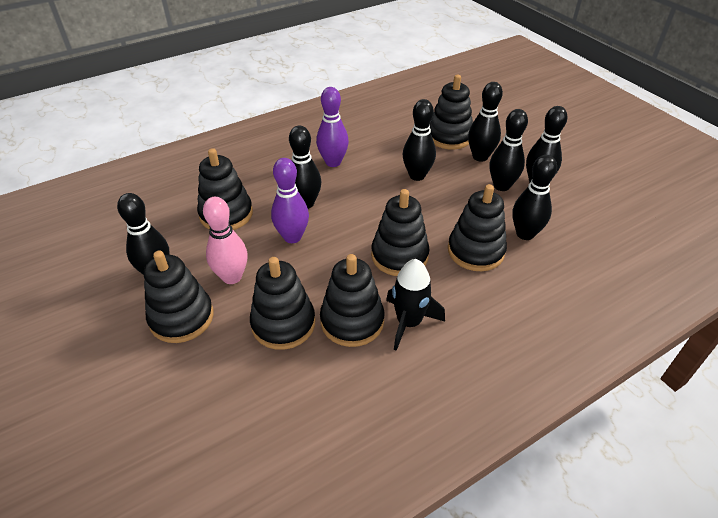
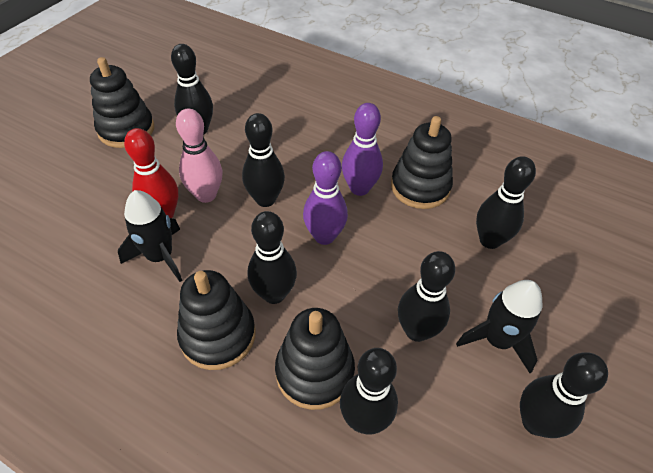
black rocket: [386,259,445,351] = 1 -> [118,190,183,282] [456,280,543,373] = 2
black stacking toy: [144,251,214,343] [197,148,253,230] [250,257,315,350] [320,254,385,347] [371,189,430,276] [430,75,473,149] [448,184,507,271] = 7 -> [90,57,154,148] [177,270,256,370] [275,308,355,410] [391,116,453,209] = 4
red bowling pin: none = 0 -> [124,128,178,218] = 1

